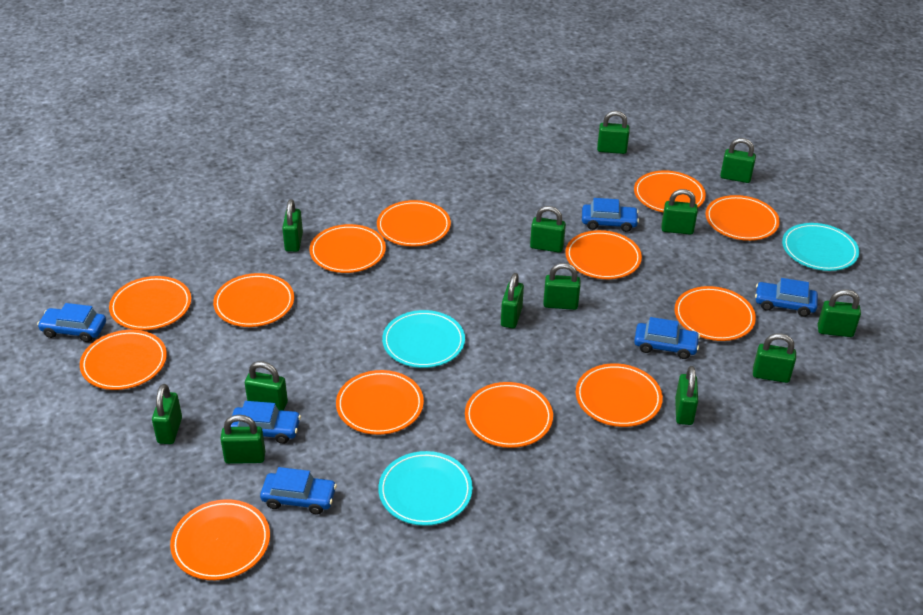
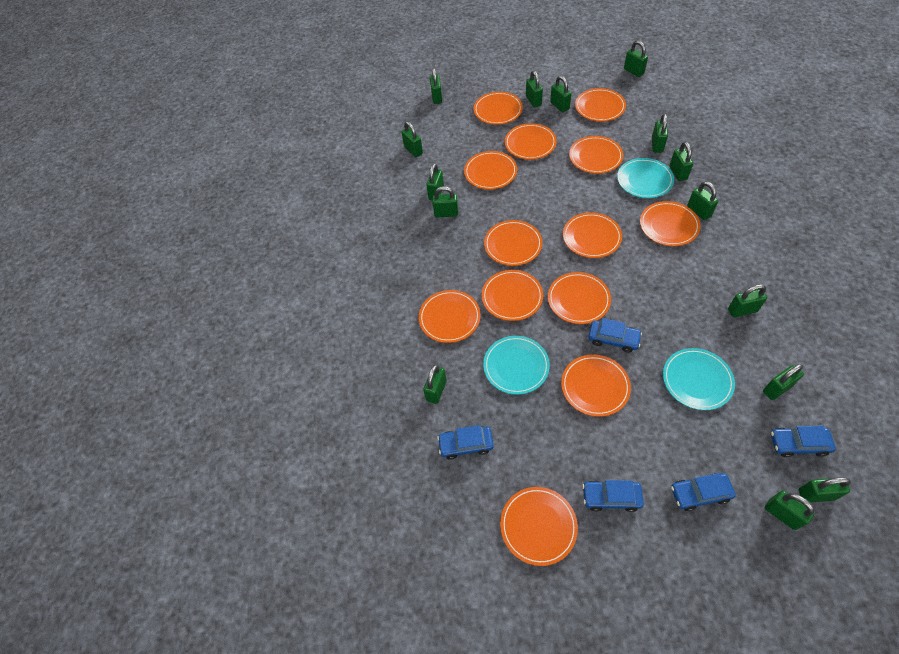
blue car: [37,303,106,342] [231,401,301,444] [260,467,337,514] [582,198,639,232] [634,317,700,359] [755,278,818,317] = 6 -> [437,425,494,460] [582,480,644,512] [588,318,642,353] [671,473,736,511] [771,426,836,457] = 5
green padlock: [152,384,182,444] [220,415,265,464] [245,361,288,411] [282,199,303,252] [501,273,524,328] [530,206,566,253] [543,263,581,310] [597,111,630,154] [662,189,698,235] [675,366,698,425] [720,138,756,183] [753,333,796,383] [818,289,861,337] = 13 -> [401,121,423,157] [423,365,447,404] [426,163,444,200] [430,68,442,104] [432,186,458,217] [526,71,543,107] [550,76,571,112] [624,41,648,77] [652,114,668,153] [670,142,693,181] [687,181,718,220] [728,284,767,317] [763,364,804,400] [765,491,815,530] [799,477,851,503] = 15

